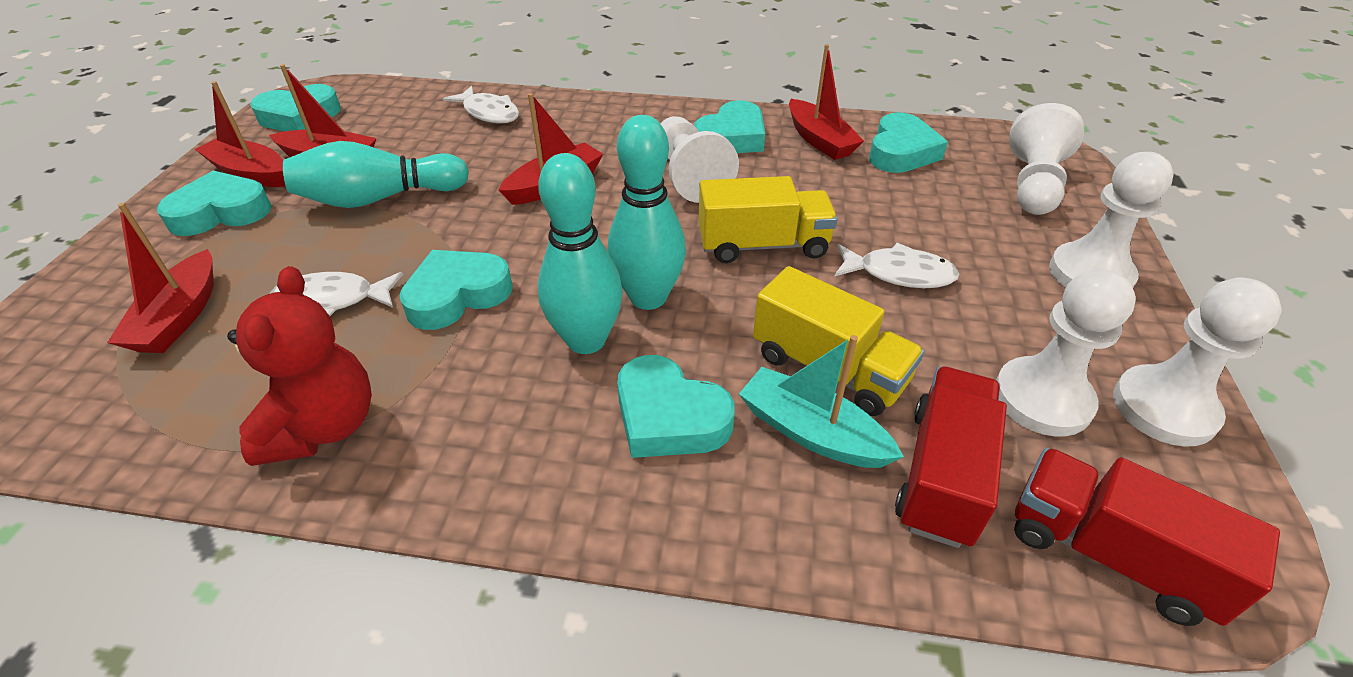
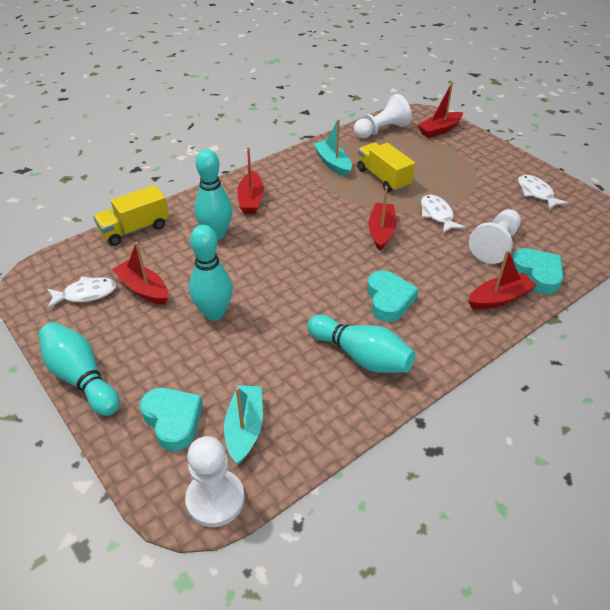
red teddy bear: [227,266,372,466] = 1 -> none = 0
red truck: [895,366,1007,548] [1014,448,1280,626] = 2 -> none = 0
turquoise boat: [739,335,904,468] = 1 -> [224,385,263,464] [314,119,352,177] = 2
turquoise bowling pin: [283,141,469,208] [538,153,623,354] [608,115,686,310] = 3 -> [39,322,120,416] [189,225,233,321] [194,149,232,240] [307,315,415,373] = 4
turquoise heart: [157,171,272,236] [250,84,341,131] [399,250,513,330] [617,355,735,458] [694,100,765,153] [869,112,948,173] = 6 -> [140,388,203,451] [367,270,419,322] [512,248,563,294] = 3
white pawn: [661,116,739,203] [996,269,1136,436] [1009,103,1084,215] [1049,152,1174,288] [1113,277,1282,447] = 5 -> [185,436,245,527] [354,94,412,139] [469,209,521,264] = 3

